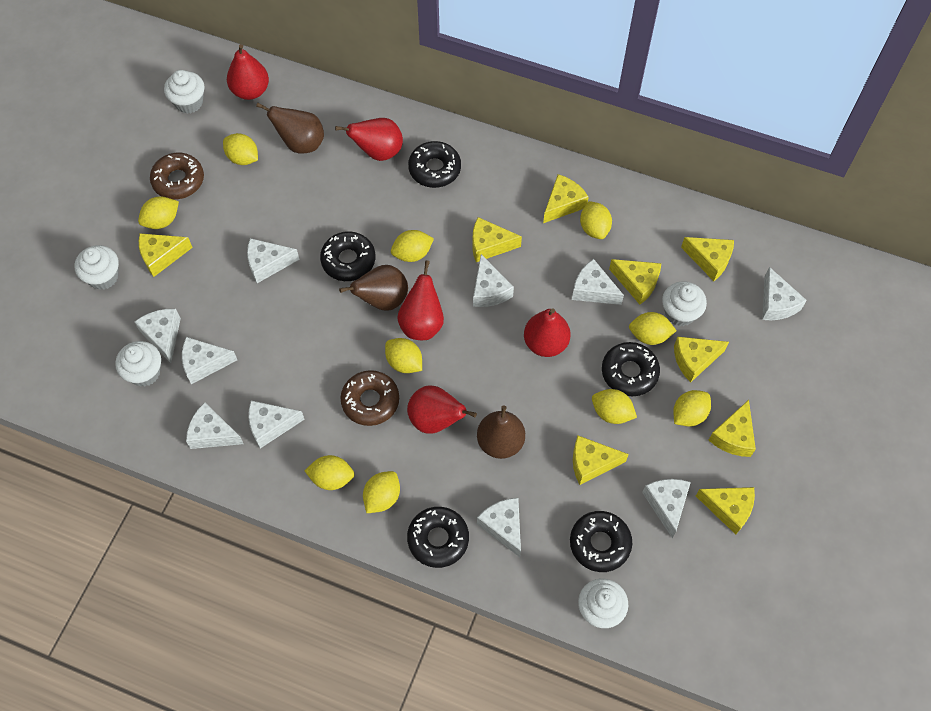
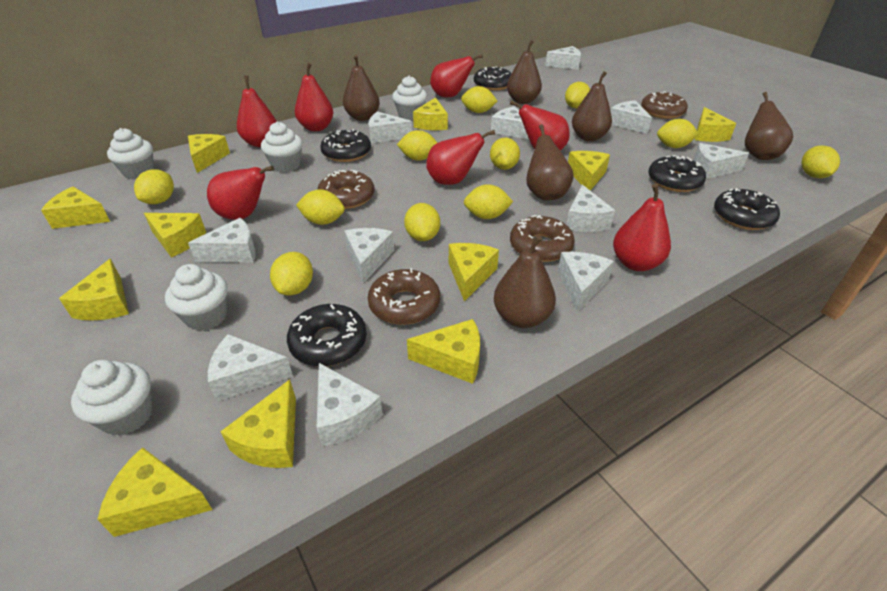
brown donut: [150,153,204,199] [340,370,399,426] = 2 -> [317,170,374,209] [368,268,440,325] [510,215,575,262] [641,91,688,119] = 4
brown pear: [256,103,324,153] [339,265,408,311] [477,406,525,459] = 3 -> [343,55,380,121] [494,235,556,328] [507,40,542,104] [526,124,574,201] [572,71,612,141] [745,92,793,160] = 6
red pear: [227,44,269,100] [335,118,403,161] [397,261,444,340] [407,385,477,434] [524,308,571,357] = 5 -> [207,166,274,220] [237,76,277,147] [295,63,333,131] [426,130,495,185] [430,54,483,98] [510,100,570,151] [613,184,671,271] = 7
white cheese: [135,309,181,363] [182,337,237,384] [186,402,244,449] [247,238,300,283] [248,401,304,449] [473,254,514,307] [477,498,521,557] [572,259,624,305] [642,479,691,538] [762,267,807,320] = 10 -> [188,218,256,263] [208,334,293,402] [317,363,383,447] [344,228,394,284] [368,111,412,143] [491,106,529,139] [545,46,581,70] [558,252,614,312] [566,185,615,232] [611,100,652,134] [693,143,749,179] = 11
yellow cheese: [139,233,193,277] [472,217,522,262] [543,174,589,223] [573,436,629,485] [609,259,661,304] [674,337,729,382] [681,237,734,281] [696,487,755,534] [709,400,756,457] = 9 -> [41,186,110,229] [59,259,129,321] [97,447,212,537] [144,213,206,258] [188,134,230,173] [220,380,296,468] [407,319,480,384] [413,97,448,130] [449,243,499,302] [568,151,610,191] [695,107,736,142] = 11
yellow lemon: [138,196,179,229] [223,133,258,165] [304,455,355,490] [363,471,400,513] [385,338,422,373] [391,230,434,262] [580,201,612,239] [592,389,637,424] [629,312,677,345] [673,390,711,427] = 10 -> [134,169,174,204] [270,252,313,295] [296,189,345,225] [397,130,437,161] [404,203,440,241] [461,86,497,113] [464,184,513,219] [490,138,520,170] [565,82,590,108] [657,119,699,148] [802,145,840,178] = 11

